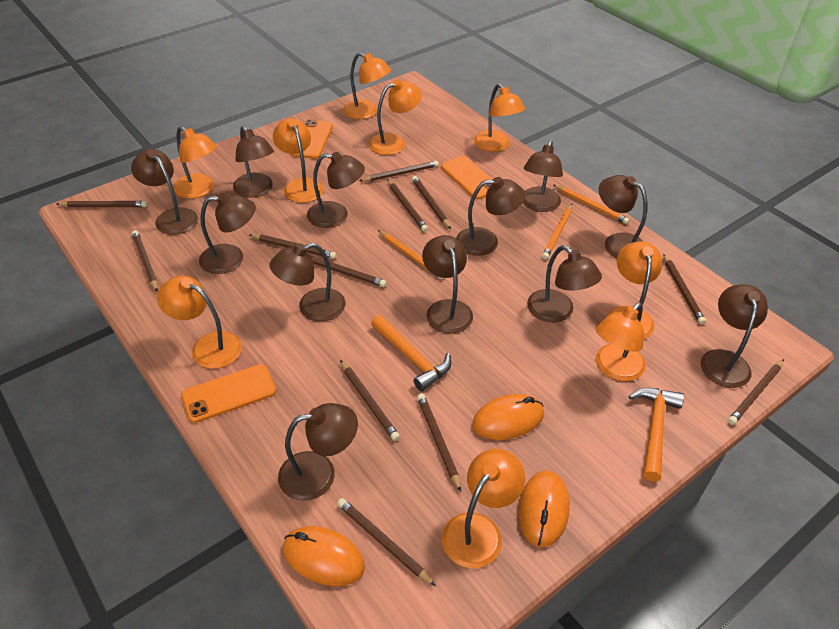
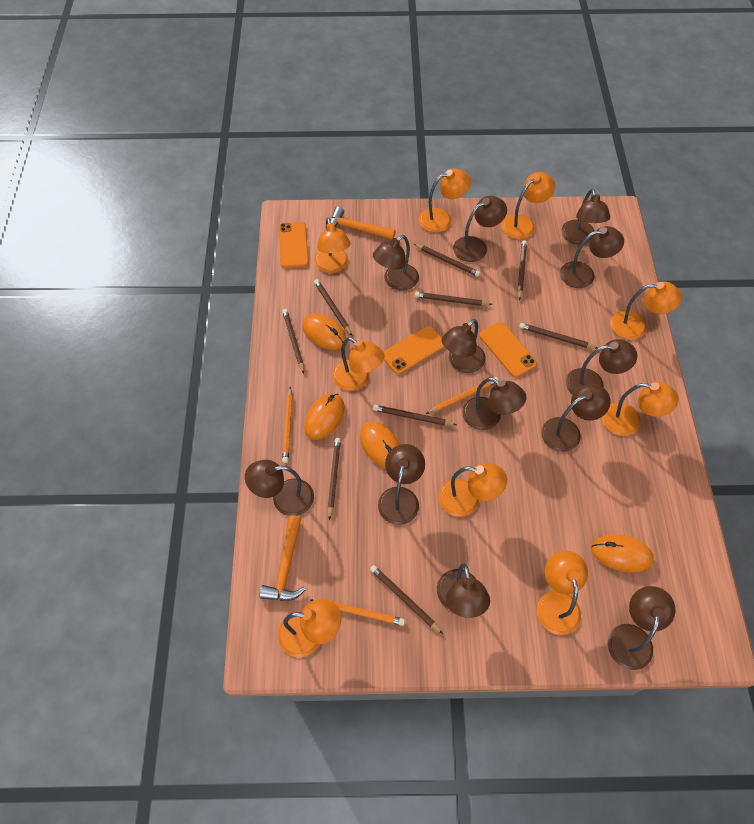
brown pencil: [57,201,147,207] [132,230,158,292] [250,234,336,259] [311,256,387,287] [337,498,436,586] [340,360,400,441] [359,161,439,181] [387,179,428,232] [412,176,451,229] [417,393,461,492] [663,254,706,325] [728,359,784,425] = 12 -> [282,309,304,374] [314,279,352,336] [327,438,341,520] [370,565,443,634] [373,405,456,426] [414,244,480,277] [415,292,493,306] [517,240,527,300] [519,323,598,349] = 9
orange mouse: [283,526,365,586] [472,394,544,440] [518,471,570,547] = 3 -> [302,314,346,350] [304,393,345,440] [360,421,399,468] [591,534,654,572] = 4

